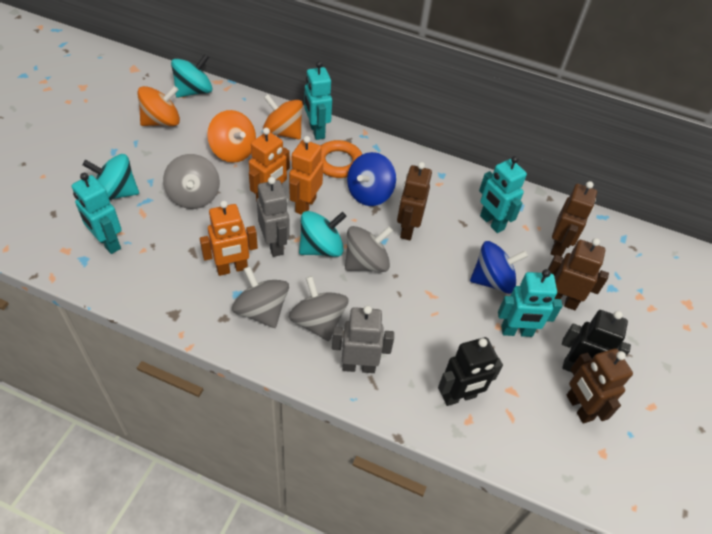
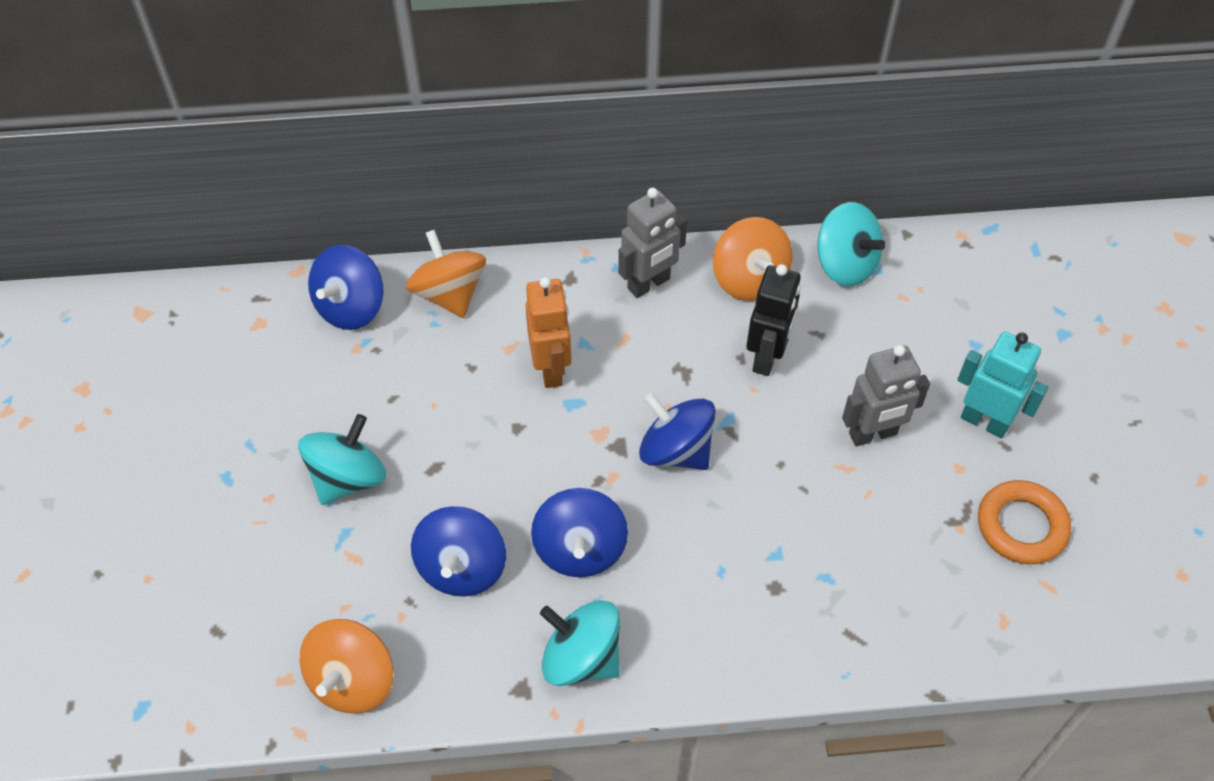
black robot: [438,337,503,406] [562,310,631,372] = 2 -> [746,264,801,376] = 1
blue spinning top: [347,152,396,206] [470,241,528,294] = 2 -> [308,245,384,330] [411,506,506,597] [531,488,628,577] [639,393,716,470] = 4
brown robot: [397,162,432,240] [548,238,609,310] [551,181,597,257] [567,348,633,424] = 4 -> none = 0
grey spinning top: [163,154,220,209] [232,266,289,328] [289,276,349,341] [345,226,393,272] = 4 -> none = 0
orange robot: [200,200,258,276] [249,128,290,202] [289,136,323,215] = 3 -> [525,277,571,388] = 1
turquoise robot: [72,173,122,254] [304,61,332,140] [479,156,527,233] [498,269,562,337] = 4 -> [957,332,1048,438] = 1

